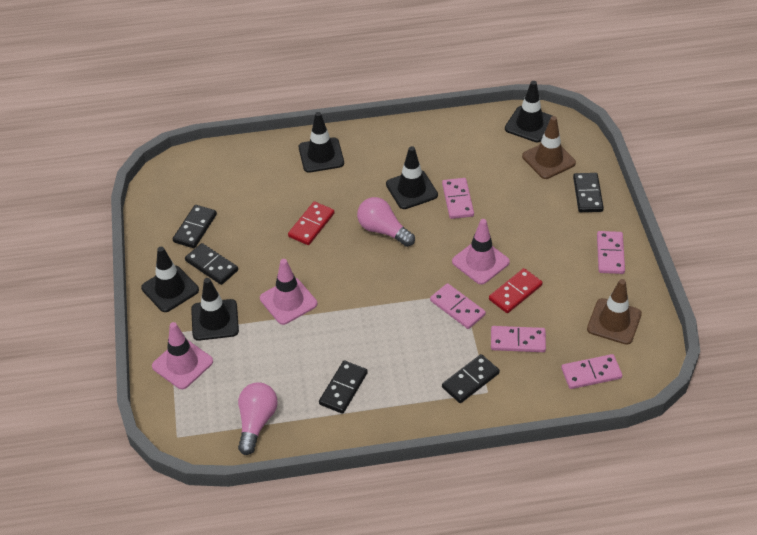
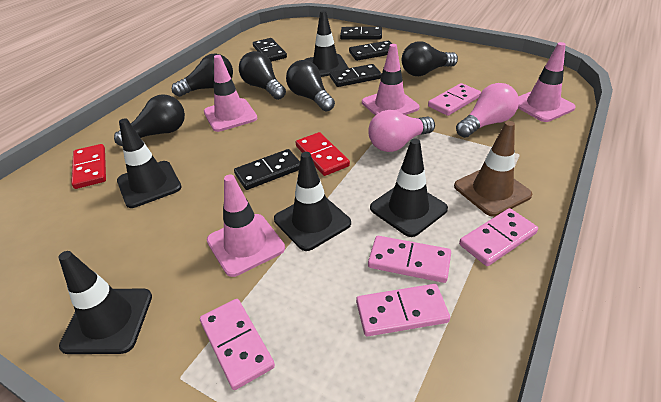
black light bulb: none = 0 -> [114,94,185,146] [172,54,233,97] [239,51,286,100] [286,60,335,112] [402,41,458,76] = 5
brown traffic cone: [522,116,576,179] [587,279,642,345] = 2 -> [454,121,532,217] = 1
pink traffic cone: [152,322,213,389] [260,259,317,325] [452,219,510,285] = 3 -> [204,55,257,132] [207,175,285,277] [362,44,420,115] [518,42,576,122] = 4

